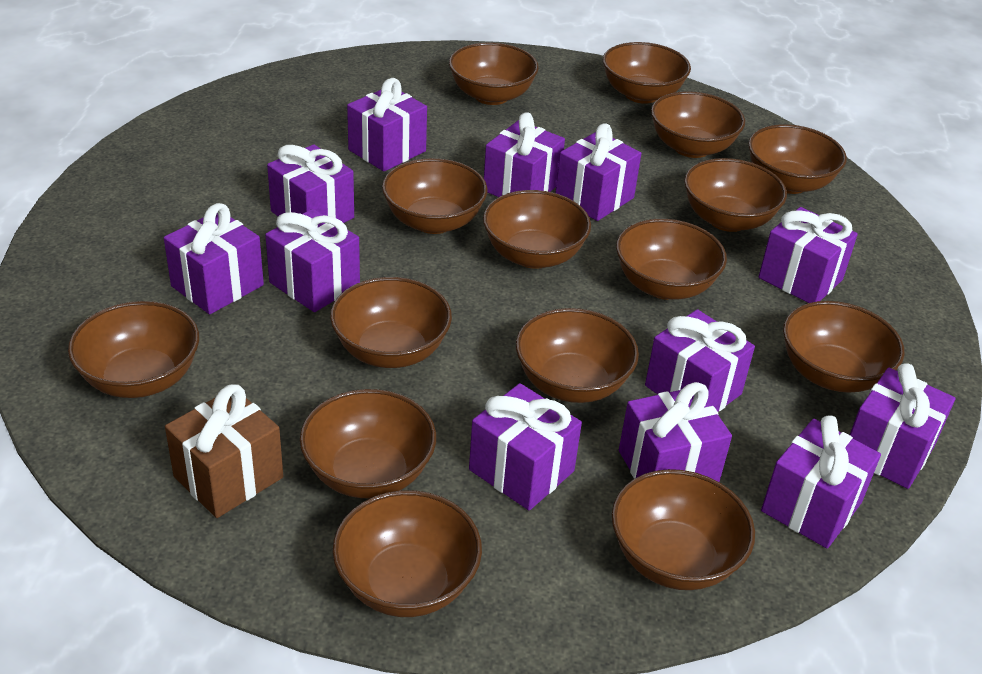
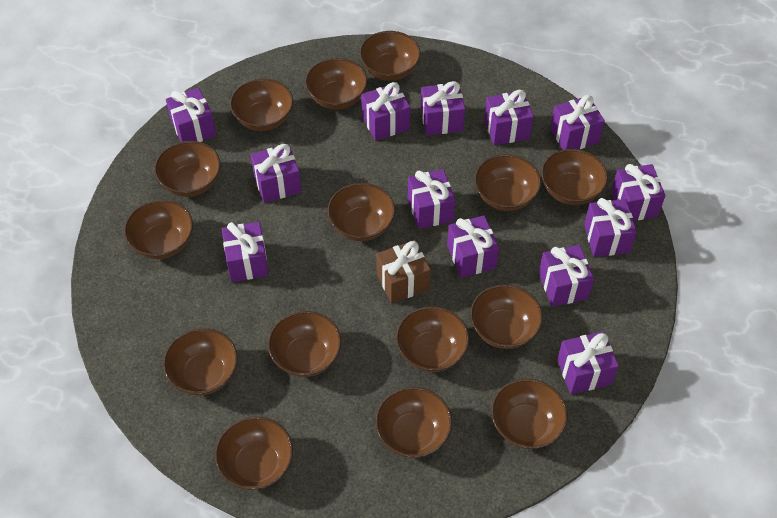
purple gift: [164,203,264,314] [265,209,360,312] [267,144,354,223] [347,78,427,171] [469,383,582,510] [484,112,565,197] [555,123,641,221] [619,382,732,482] [645,309,755,412] [759,207,858,303] [761,415,881,549] [850,363,956,489] = 12 -> [166,88,217,142] [222,222,269,282] [251,144,302,203] [361,82,410,141] [408,169,455,229] [421,81,465,135] [447,216,499,278] [484,90,534,146] [539,245,594,307] [550,95,605,150] [557,331,619,394] [584,198,637,257] [611,164,665,221] = 13

